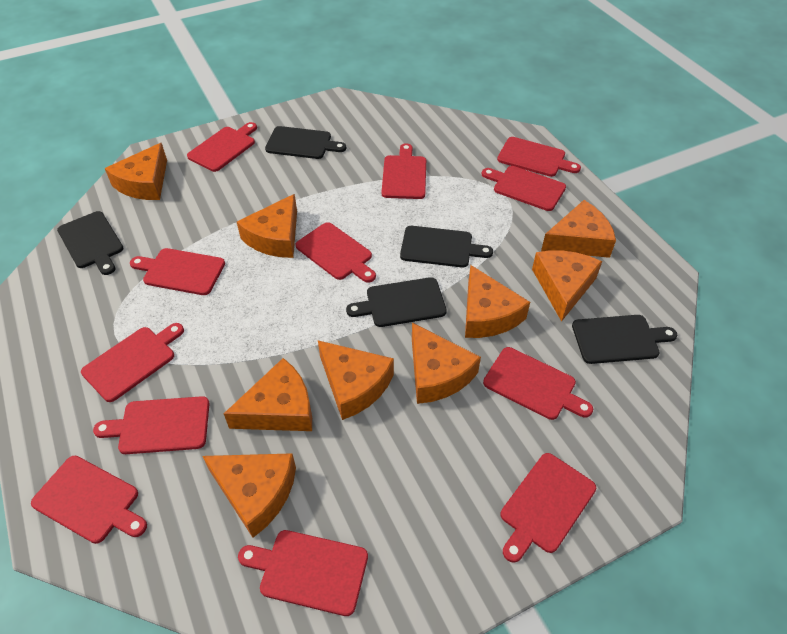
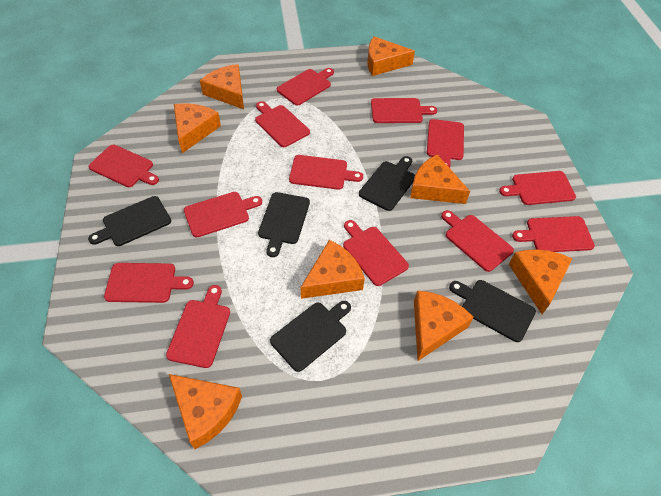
orange cheese: [105,143,167,200] [203,453,296,538] [224,358,312,431] [237,194,297,258] [318,340,394,420] [412,323,481,404] [465,265,530,338] [532,251,602,322] [541,200,616,258] = 9 -> [169,374,242,449] [174,103,221,153] [200,64,244,109] [300,240,365,299] [368,36,415,76] [410,155,470,204] [414,290,473,361] [509,249,573,314] = 8
red cutting board: [31,456,147,544] [81,323,184,402] [93,396,210,454] [130,248,225,295] [187,122,257,172] [238,530,368,616] [295,222,376,283] [381,143,426,199] [482,166,566,211] [483,347,593,420] [497,137,581,177] [501,453,596,563] = 12 -> [89,145,159,187] [104,263,194,303] [166,285,230,368] [184,192,262,238] [255,101,310,147] [277,68,334,106] [289,155,363,190] [343,220,409,286] [371,98,437,123] [427,119,464,168] [441,210,514,272] [499,171,576,205] [512,216,595,252] = 13

